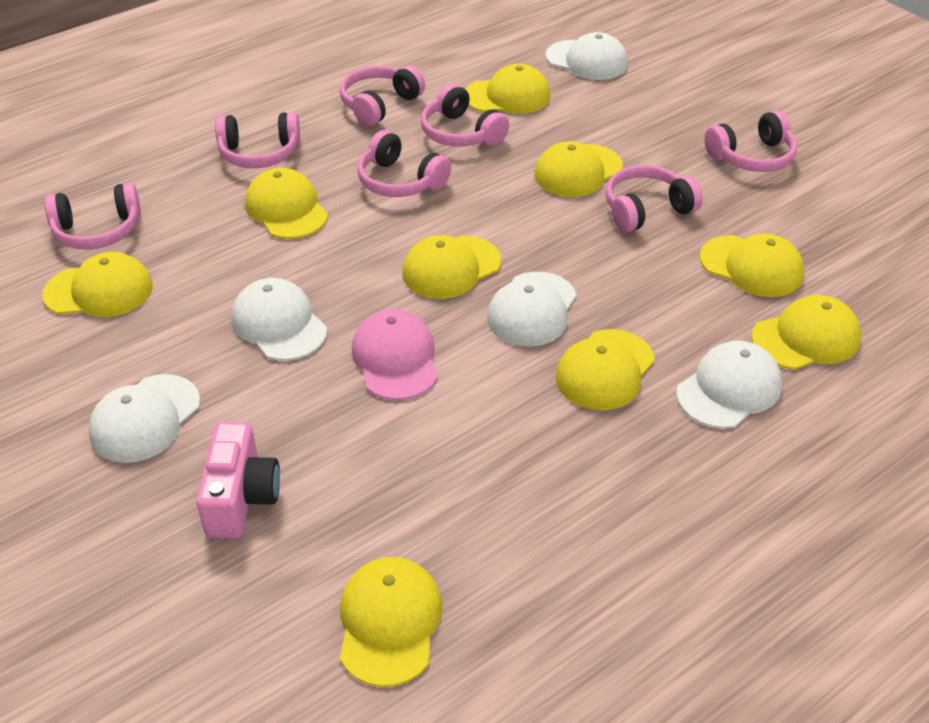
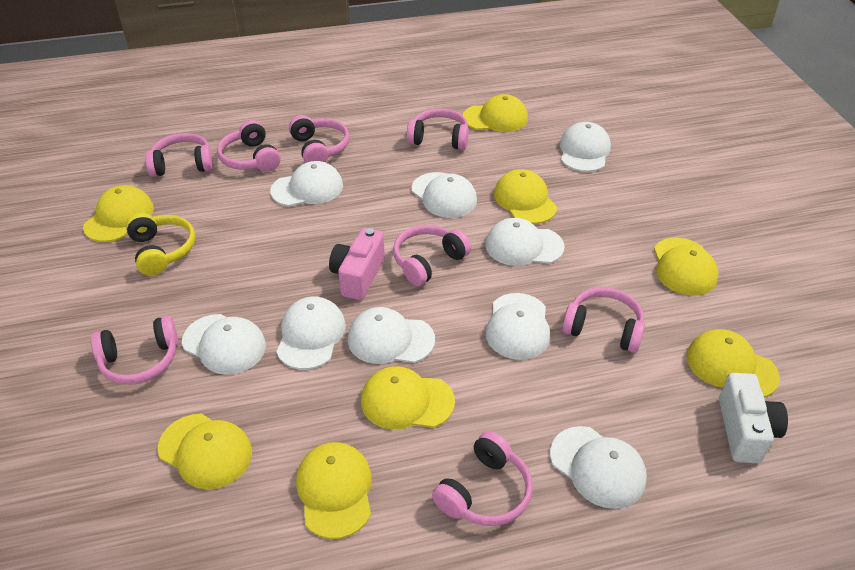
pink cap: [352,309,438,400] = 1 -> none = 0
pink headphones: [44,182,141,250] [215,112,300,168] [340,65,425,126] [357,130,451,197] [421,84,509,147] [605,165,703,232] [704,110,797,172] = 7 -> [91,316,178,385] [145,133,213,177] [217,120,281,172] [289,115,350,163] [393,225,471,286] [407,108,469,150] [432,431,533,526] [562,287,645,353] = 8
white camera: none = 0 -> [719,373,788,463] = 1
white cap: [88,374,200,463] [231,278,327,361] [487,272,577,346] [546,32,627,80] [676,341,782,429] = 5 -> [182,314,266,375] [270,161,343,206] [276,296,346,370] [348,307,435,364] [412,172,477,218] [485,218,564,266] [486,293,550,360] [550,426,647,509] [560,122,611,172] = 9
yellow cap: [42,252,153,317] [245,168,328,239] [340,557,442,687] [402,235,501,299] [465,64,550,114] [534,141,623,197] [555,329,655,410] [700,233,804,297] [751,295,861,370] = 9 -> [83,185,154,242] [158,414,252,490] [296,442,372,539] [361,366,455,429] [463,94,528,132] [494,169,557,224] [654,237,719,296] [687,329,780,397] = 8
yellow headphones: none = 0 -> [126,213,196,276] = 1

